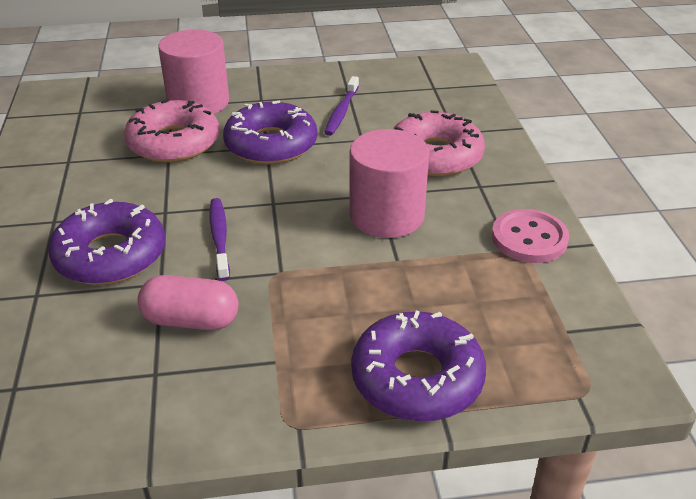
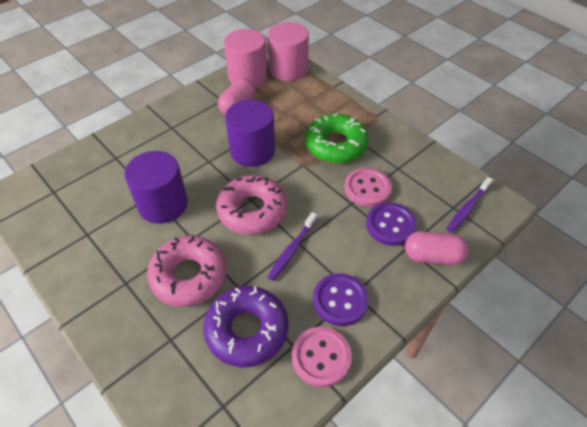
green donut: none = 0 -> [305,113,369,163] = 1
pink button: [492,209,569,263] = 1 -> [292,327,352,387] [344,168,392,207] = 2
pink capsule: [138,275,239,330] = 1 -> [218,78,255,115] [405,231,469,265] = 2
purple button: none = 0 -> [313,273,369,326] [366,202,417,246] = 2
purple cylinder: none = 0 -> [125,151,188,224] [225,99,275,167] = 2
purple donut: [48,199,165,285] [223,100,317,165] [351,311,486,422] = 3 -> [203,286,288,367] = 1

